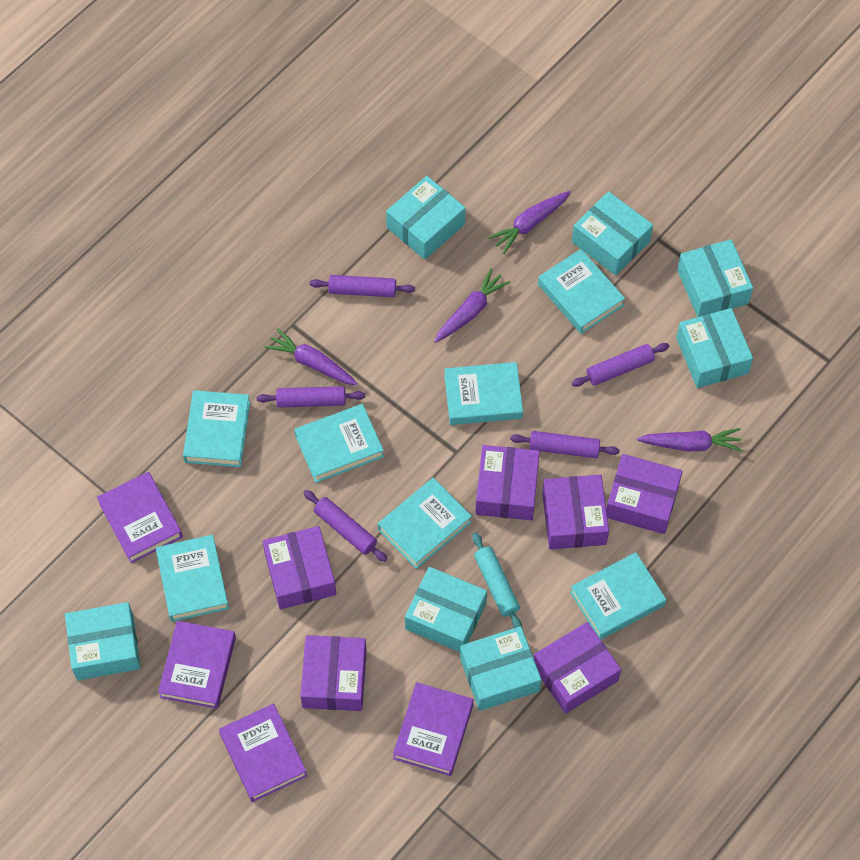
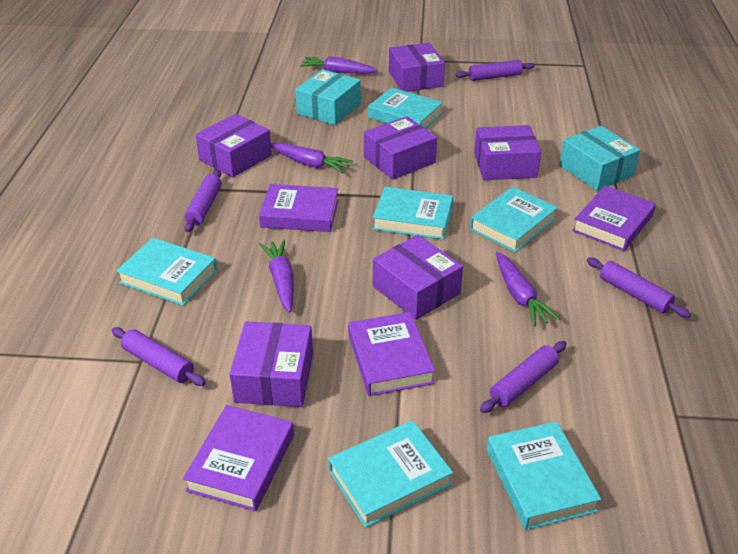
turquoise book: [156,535,229,622] [183,390,250,467] [294,404,384,483] [378,478,472,569] [444,362,523,425] [538,249,625,334] [570,552,666,640] = 7 -> [116,238,217,306] [328,420,453,528] [368,87,443,129] [373,187,453,240] [470,187,558,252] [487,421,601,530] = 6
turquoise box: [65,602,141,680] [386,176,465,260] [405,567,487,652] [460,626,541,711] [572,191,653,275] [676,308,753,388] [677,239,753,317] = 7 -> [295,69,361,125] [559,126,640,191] = 2
turquoise rolling pin: [472,532,522,628] = 1 -> none = 0

